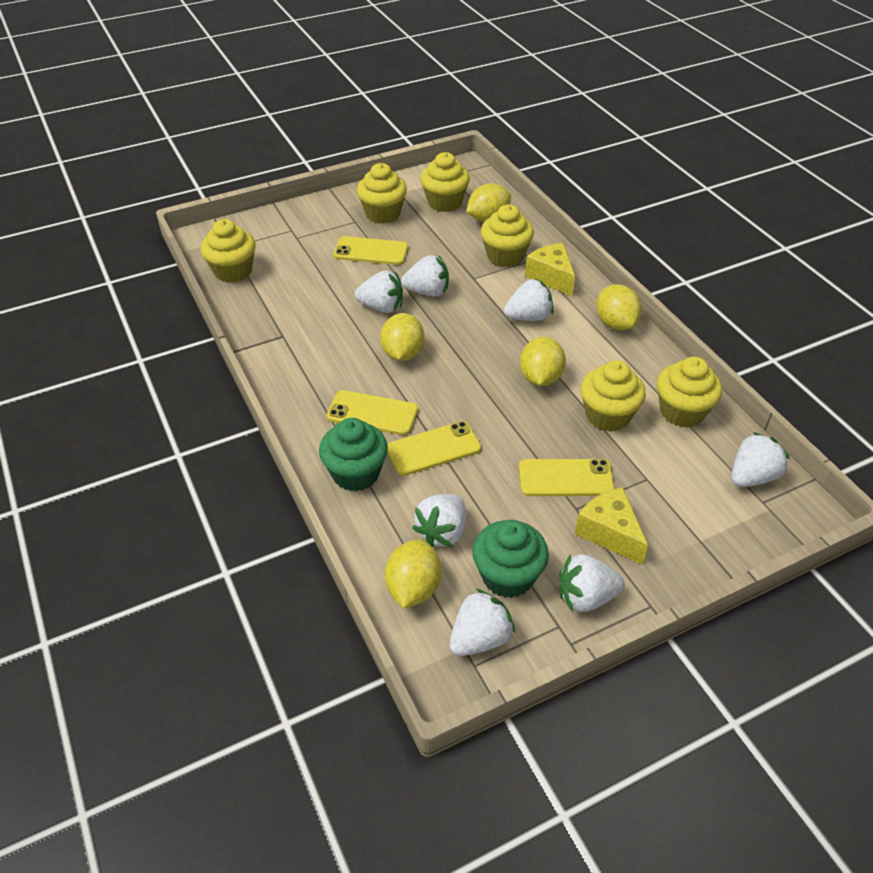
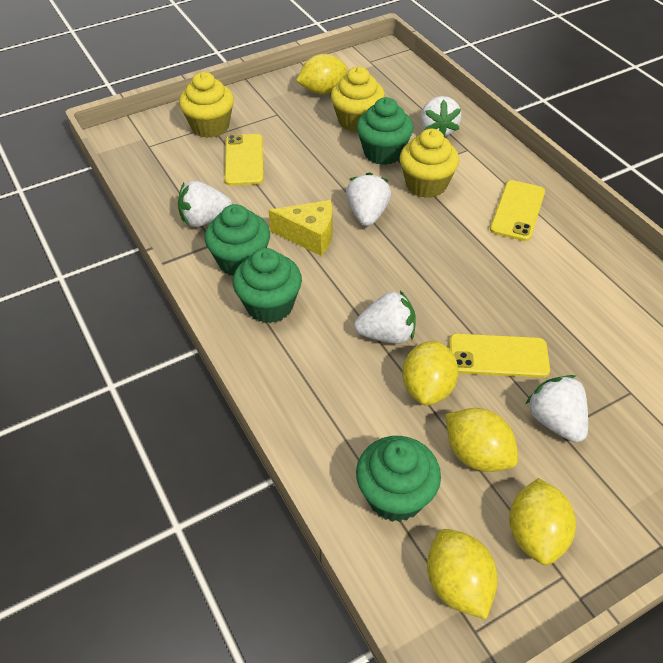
green cupcake: [319,418,388,492] [472,520,549,598] = 2 -> [205,204,270,277] [233,248,302,323] [356,436,441,522] [357,97,414,165] = 4
white strawberry: [355,271,403,313] [401,255,449,297] [412,494,466,547] [449,589,515,656] [504,279,553,321] [559,554,625,612] [731,432,790,487] = 7 -> [178,181,232,227] [346,172,391,226] [354,290,416,344] [420,96,462,137] [526,375,588,442] = 5
yellow cheese: [525,243,575,296] [575,487,648,564] = 2 -> [269,200,333,256] = 1
yellow cupcake: [201,219,256,283] [357,163,407,224] [420,152,470,212] [481,204,534,267] [581,360,646,432] [657,357,722,427] = 6 -> [179,72,234,138] [331,67,385,132] [400,129,459,198] = 3
yellow phone: [327,390,418,435] [333,236,408,265] [387,421,481,476] [519,459,615,496] = 4 -> [225,134,264,186] [449,334,550,378] [490,180,545,241] = 3

